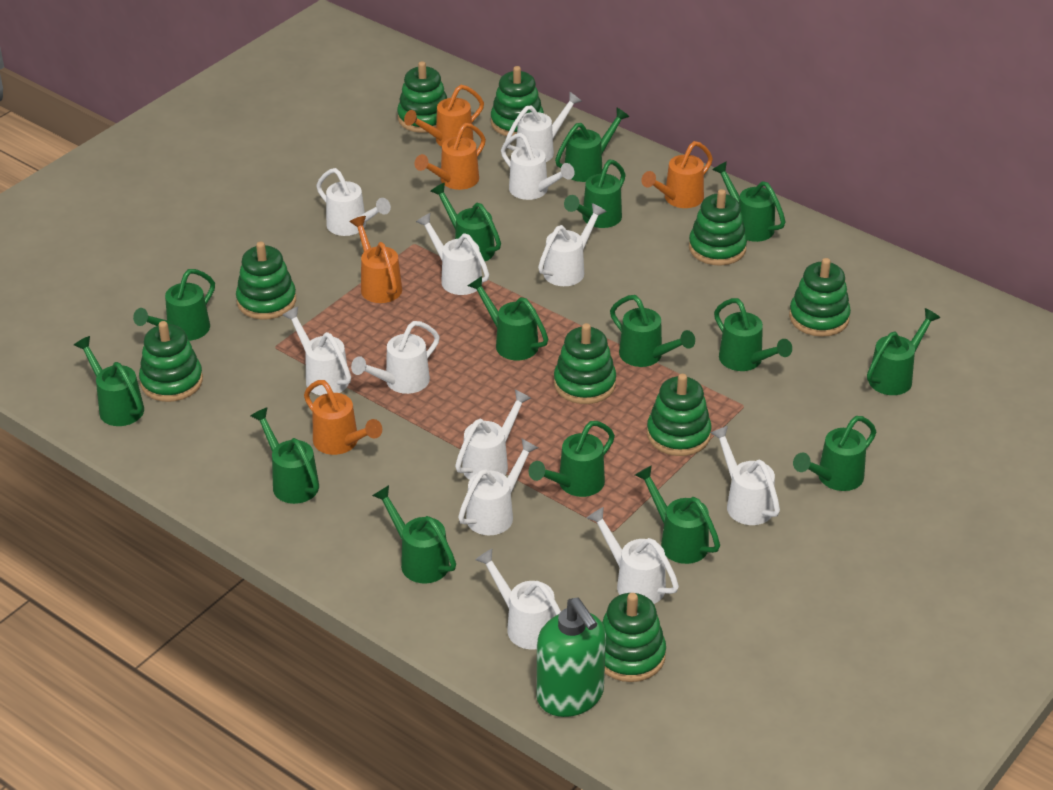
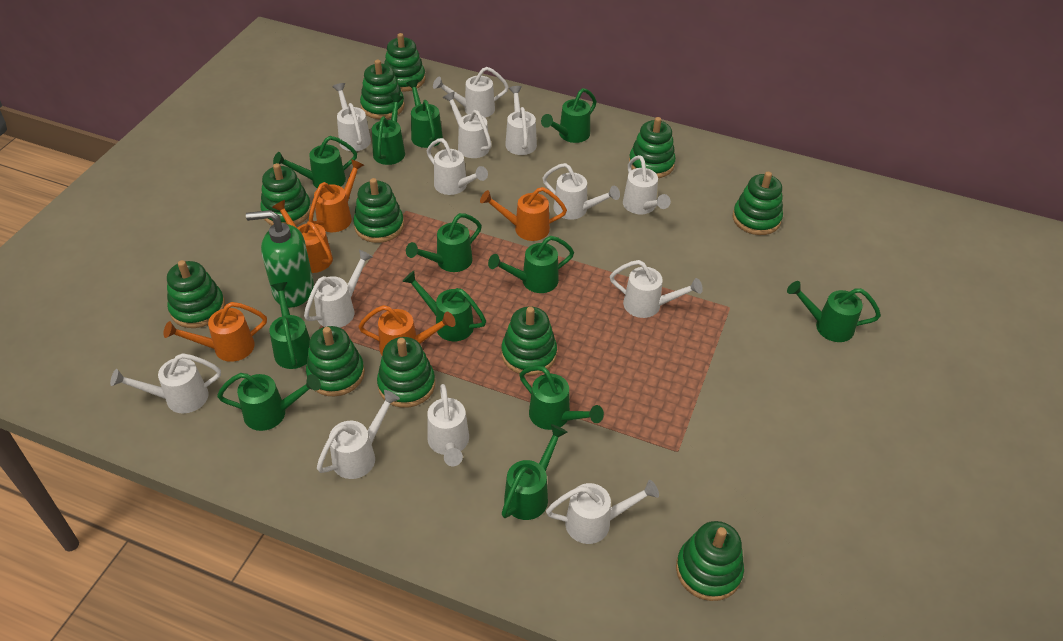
green stacking toy: [139,321,203,402] [236,242,296,320] [397,61,447,133] [491,66,544,136] [554,323,616,404] [602,593,666,682] [647,374,712,456] [689,189,747,266] [789,258,851,337] = 9 -> [167,260,225,328] [260,163,311,225] [306,326,365,396] [353,178,404,243] [360,60,405,119] [377,337,435,408] [384,33,426,92] [501,307,557,375] [629,117,676,178] [676,521,744,601] [733,172,783,235] = 11
green watering can: [74,336,144,426] [133,269,215,341] [250,407,319,504] [372,485,456,583] [431,183,501,261] [468,276,548,360] [529,421,615,497] [555,107,630,182] [564,160,626,228] [610,295,695,367] [635,465,720,564] [712,161,786,242] [714,298,792,371] [793,416,876,491] [867,308,940,395] = 15 -> [217,373,321,431] [269,282,310,369] [273,136,357,188] [372,95,405,165] [402,271,486,341] [406,80,443,148] [406,213,482,272] [488,236,574,293] [501,424,567,520] [519,366,604,430] [541,88,597,143] [787,281,881,342] = 12
white watering can: [282,307,351,395] [316,168,391,236] [351,321,440,394] [416,213,489,295] [455,389,531,480] [458,439,538,535] [475,549,561,649] [501,133,575,200] [505,92,582,162] [538,203,607,286] [587,507,679,604] [710,426,780,525] = 12 -> [110,353,221,414] [304,250,373,328] [317,390,400,479] [332,83,371,151] [427,138,488,195] [427,384,469,466] [433,67,509,118] [443,92,492,158] [505,86,537,155] [543,163,620,220] [546,480,659,544] [610,260,703,318] [623,155,671,214] = 13

